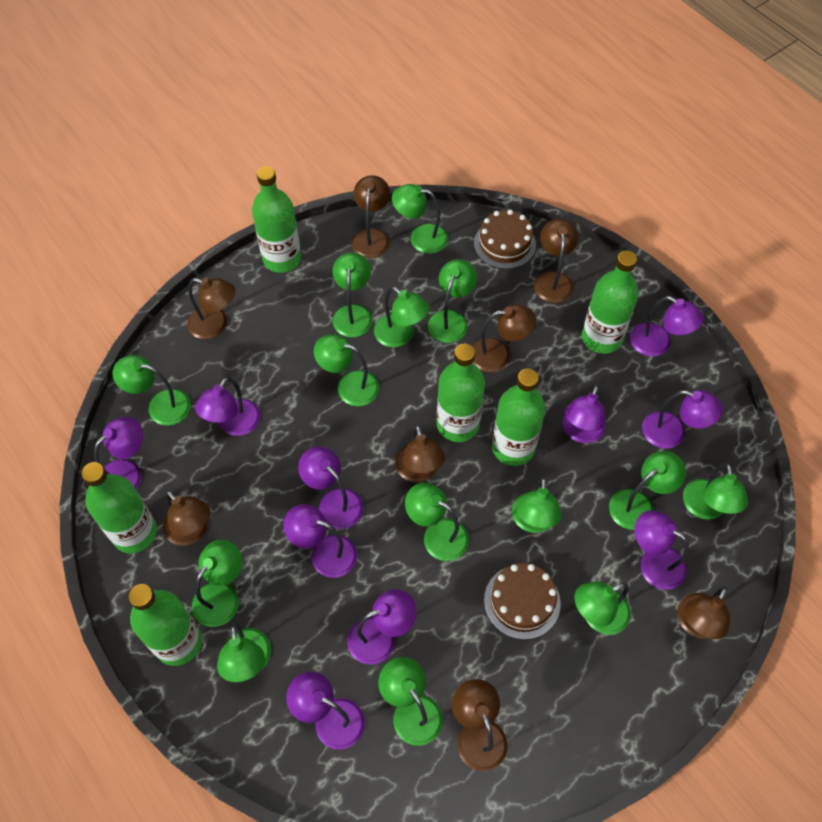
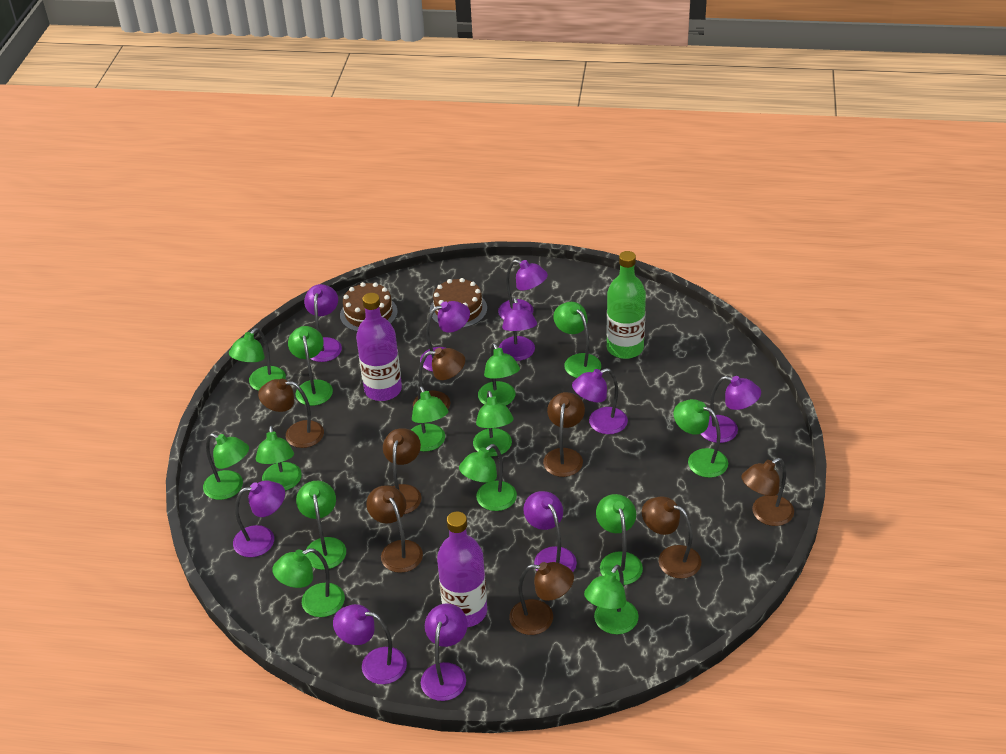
green bottle: [82,462,157,553] [129,584,202,666] [252,166,301,273] [437,344,485,442] [492,369,546,466] [582,250,639,354] = 6 -> [607,251,646,359] = 1
purple bottle: none = 0 -> [356,293,402,401] [437,512,487,627] = 2

